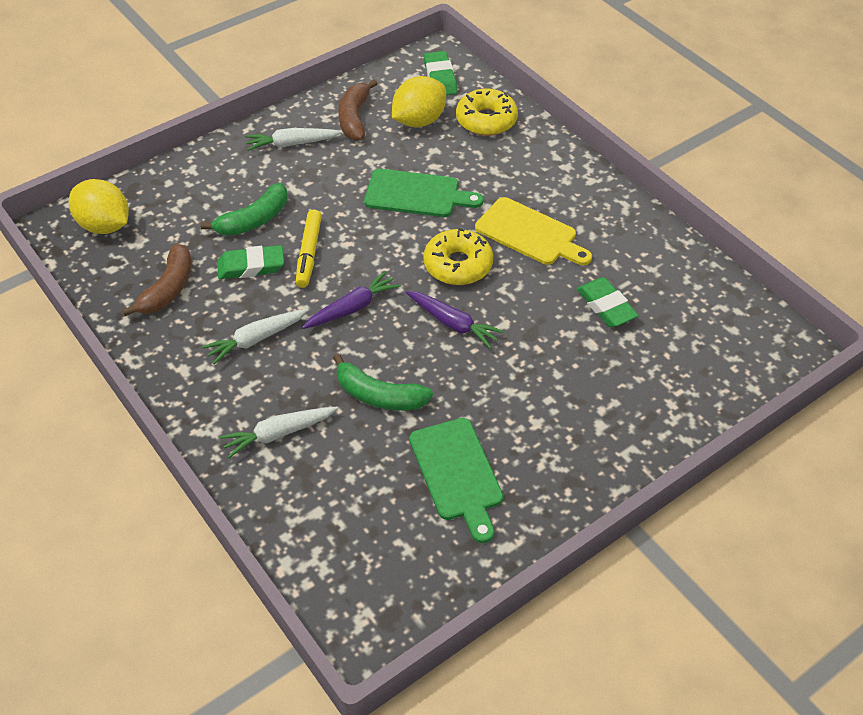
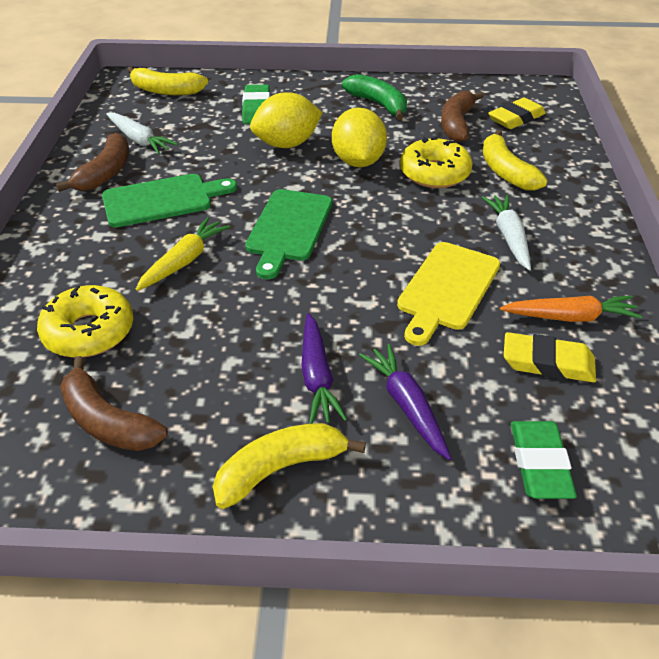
brown banana: [122,243,192,316] [338,79,378,141] = 2 -> [56,133,129,192] [60,356,168,451] [441,91,484,142] = 3
green banana: [200,183,287,236] [333,354,433,411] = 2 -> [342,74,407,120] = 1
green eraser: [217,245,284,279] [424,51,458,95] [577,277,639,327] = 3 -> [242,85,270,124] [511,421,577,499] = 2
orange carrot: none = 0 -> [500,296,642,322] = 1
white carrot: [202,309,308,365] [220,407,338,458] [245,128,342,151] = 3 -> [106,113,178,154] [482,195,531,271] = 2
yellow banana: none = 0 -> [127,67,208,95] [213,423,366,509] [483,130,548,190] = 3
yellow carrot: none = 0 -> [135,217,230,291] = 1
yellow eraser: none = 0 -> [488,98,546,129] [504,332,596,382] = 2
yellow marker: [296,210,322,288] = 1 -> none = 0

